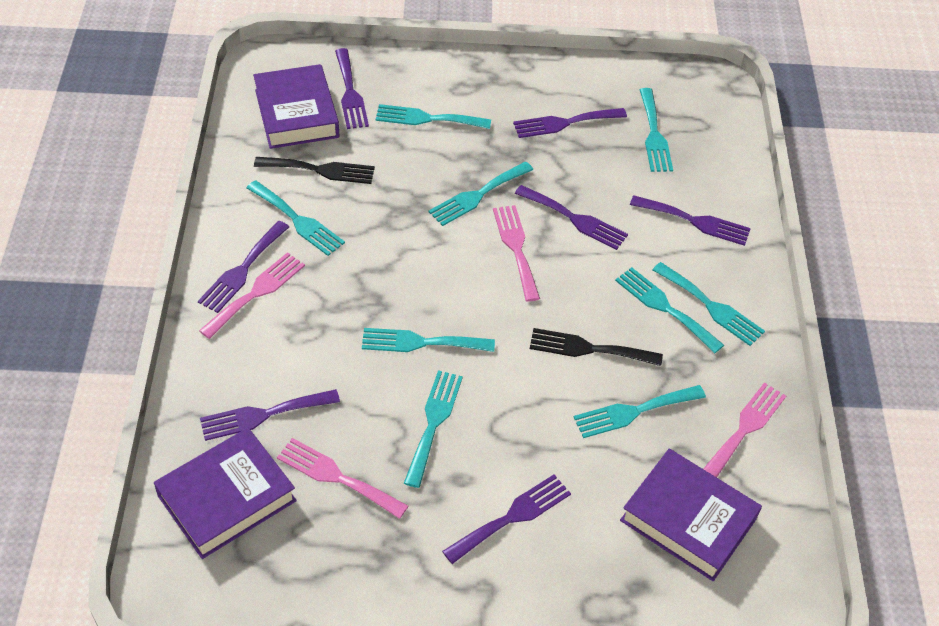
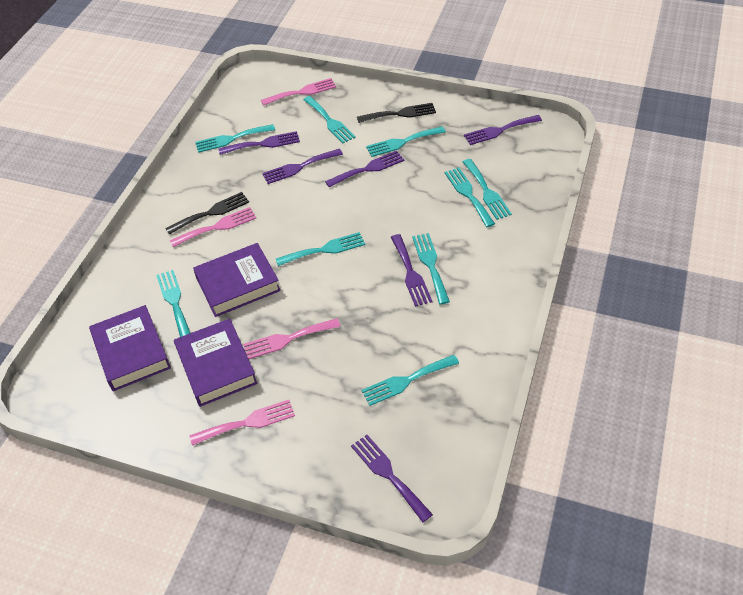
purple fork: [198,221,289,313] [200,389,340,441] [335,48,369,129] [442,474,571,564] [513,108,627,138] [514,185,628,250] [630,195,751,246] = 7 -> [218,131,300,155] [262,149,343,184] [325,151,404,187] [351,435,433,522] [391,234,432,307] [464,115,542,145] = 6

